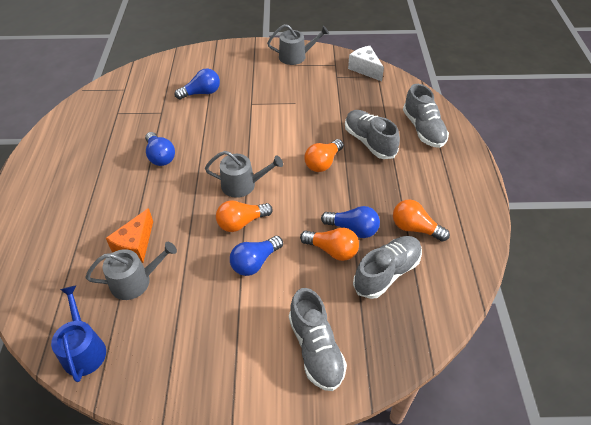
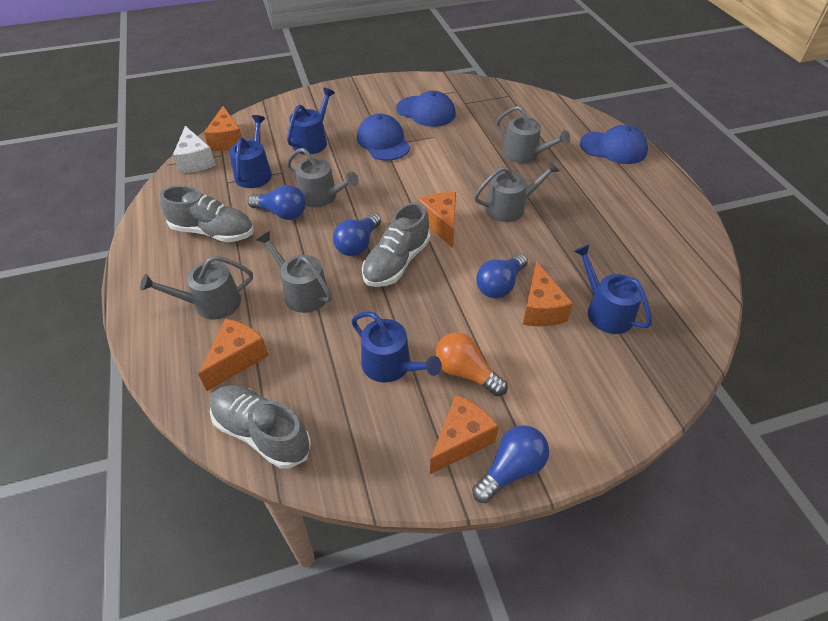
blue cap: none = 0 -> [357,114,411,161] [396,91,456,127] [580,125,648,164] = 3
blue watering can: [51,285,106,382] = 1 -> [229,115,272,188] [287,88,335,155] [351,311,442,383] [574,244,652,334] = 4
grey shoe: [289,288,347,391] [345,110,400,159] [353,236,422,299] [403,84,449,148] = 4 -> [160,185,254,242] [210,385,311,469] [362,202,430,287] = 3
grey watering can: [86,242,177,300] [205,151,283,198] [267,24,329,65] = 3 -> [140,256,253,320] [257,231,332,313] [287,148,359,207] [474,160,559,222] [496,106,570,163] = 5
orange cheese: [106,208,153,263] = 1 -> [198,319,268,391] [204,106,242,151] [418,192,456,248] [430,395,499,474] [523,261,573,326] = 5
orange light bulb: [216,200,273,232] [300,228,359,261] [304,139,344,172] [393,199,450,242] = 4 -> [435,332,508,396] = 1

